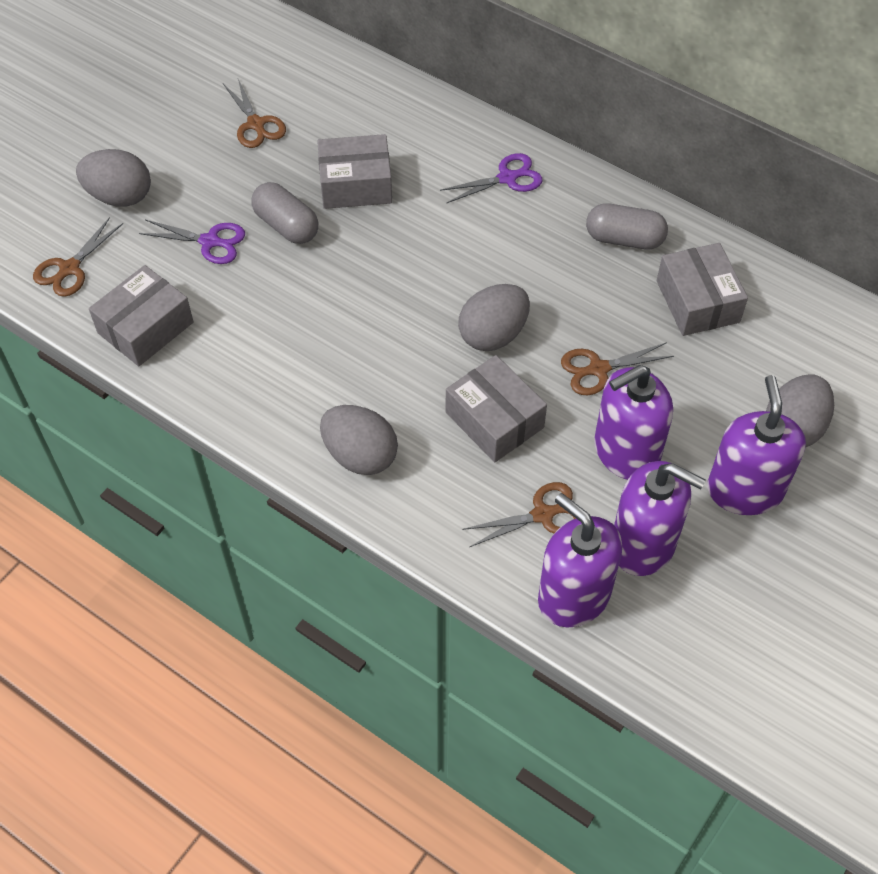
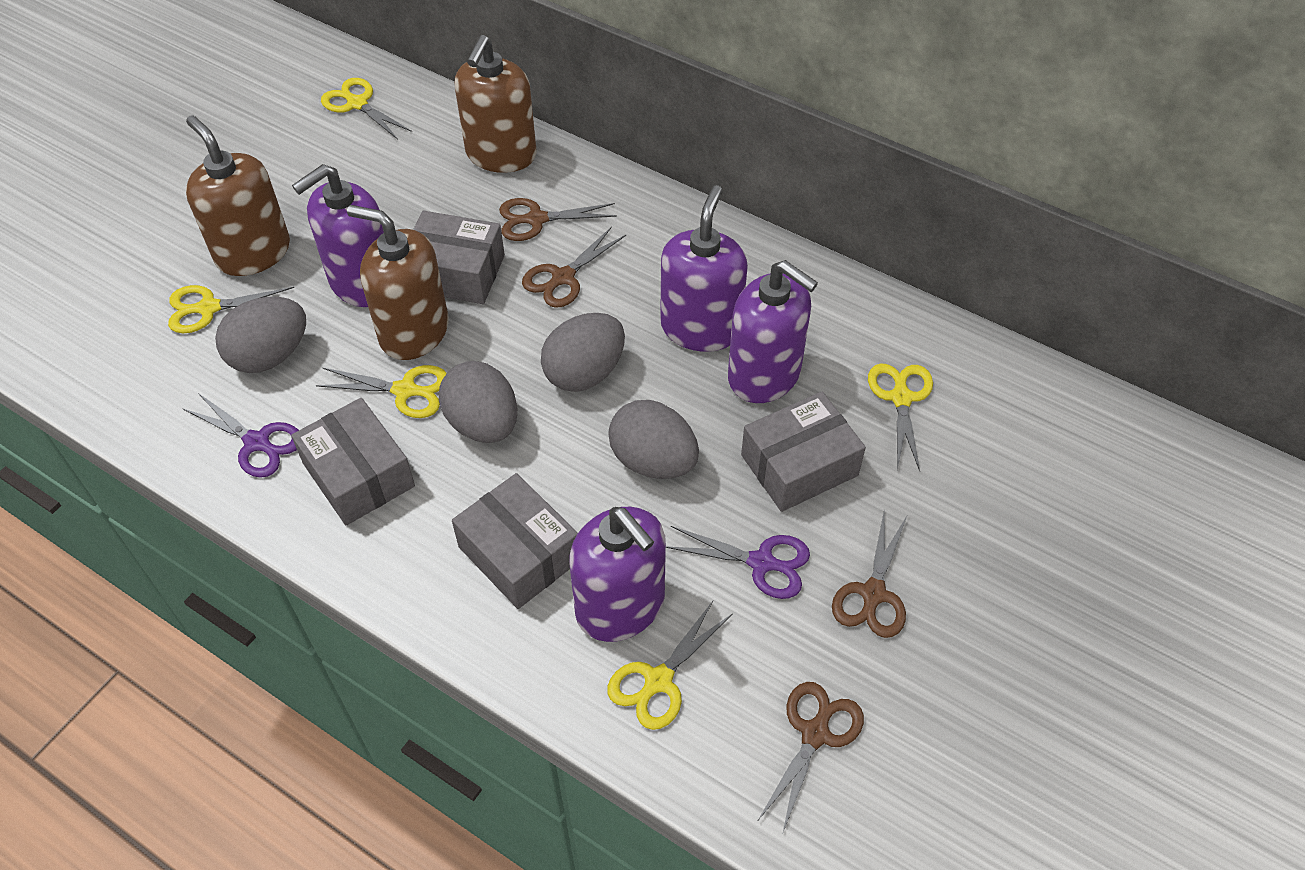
brown soap dispenser: none = 0 -> [186,115,290,276] [347,205,449,360] [455,35,537,173] = 3
grey capsule: [251,182,318,244] [586,203,668,250] = 2 -> none = 0
yellow scissors: none = 0 -> [168,285,294,333] [316,365,447,418] [321,78,412,140] [607,601,733,730] [868,363,933,471] = 5

